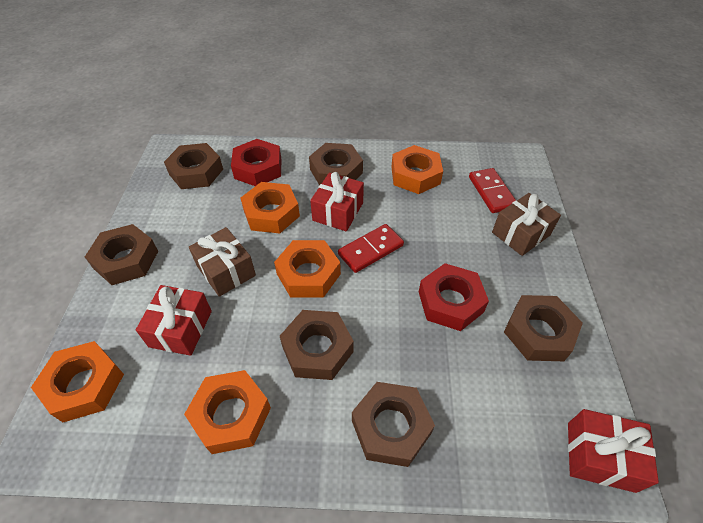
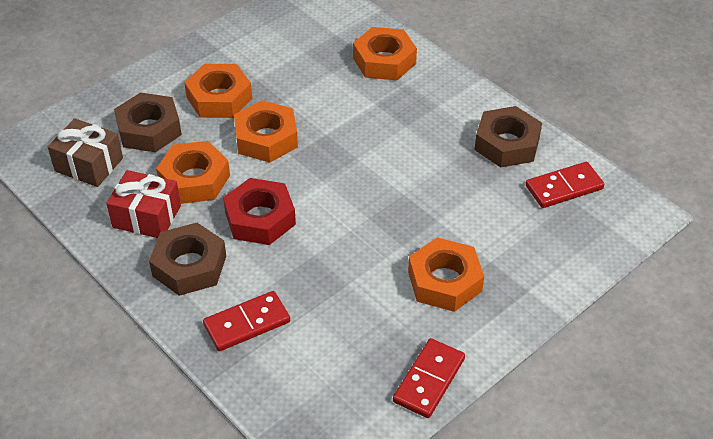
brown gift: [189,227,256,297] [492,193,561,256] = 2 -> [48,118,123,187] = 1
brown nut: [85,224,158,285] [164,143,223,189] [280,310,354,380] [309,143,363,185] [352,382,435,467] [504,295,583,361] = 6 -> [114,92,182,152] [149,223,226,296] [475,106,542,168] = 3
red domino: [338,224,404,273] [469,168,516,213] = 2 -> [203,291,290,351] [393,338,465,418] [526,162,605,208] = 3
red gift: [136,285,212,356] [310,172,364,232] [568,409,659,493] = 3 -> [106,170,181,238] = 1
red nut: [231,139,281,186] [419,263,489,331] = 2 -> [223,178,296,245] = 1

